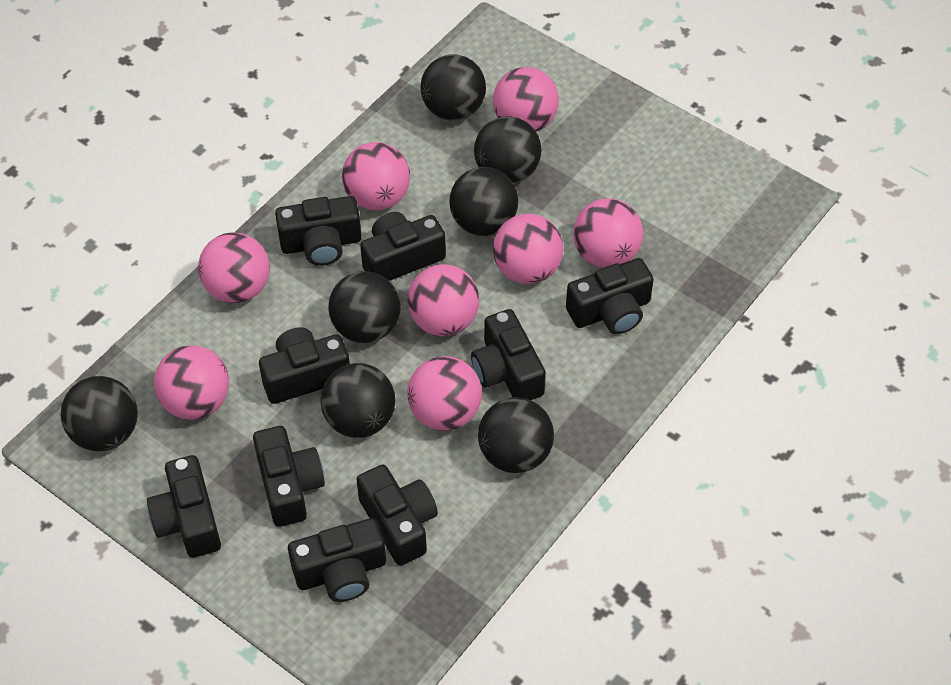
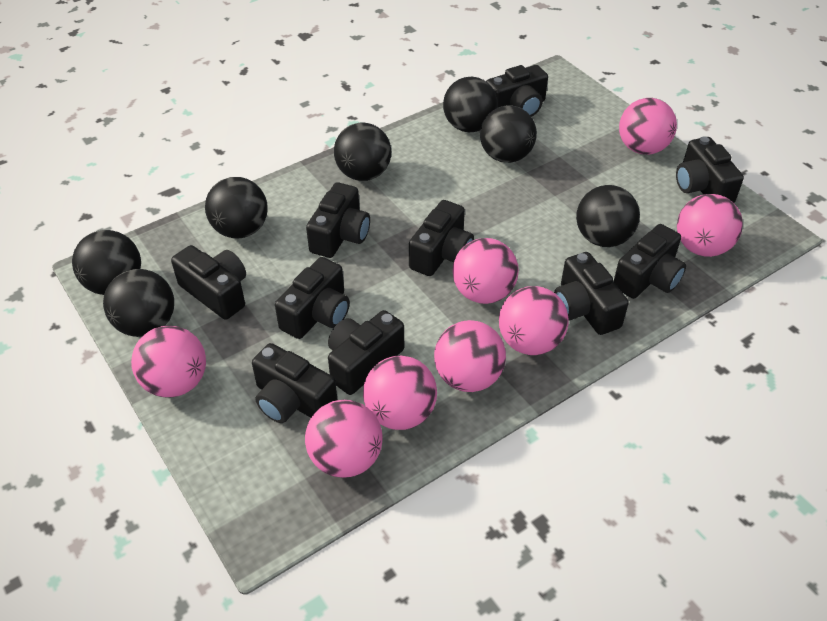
black camera: [147,455,221,558] [253,426,325,527] [259,327,350,404] [275,196,362,266] [288,518,386,602] [357,465,438,566] [360,212,446,281] [471,309,546,400] [566,258,654,334] = 9 -> [171,245,246,320] [252,343,338,423] [275,257,350,339] [306,182,370,258] [328,310,404,395] [409,200,474,276] [486,65,548,117] [554,252,629,335] [613,224,686,299] [676,136,744,203] = 10

